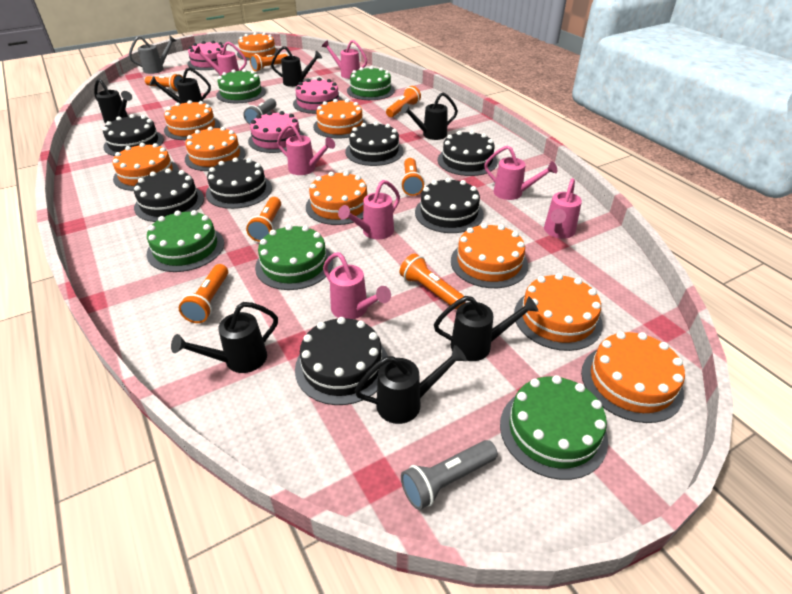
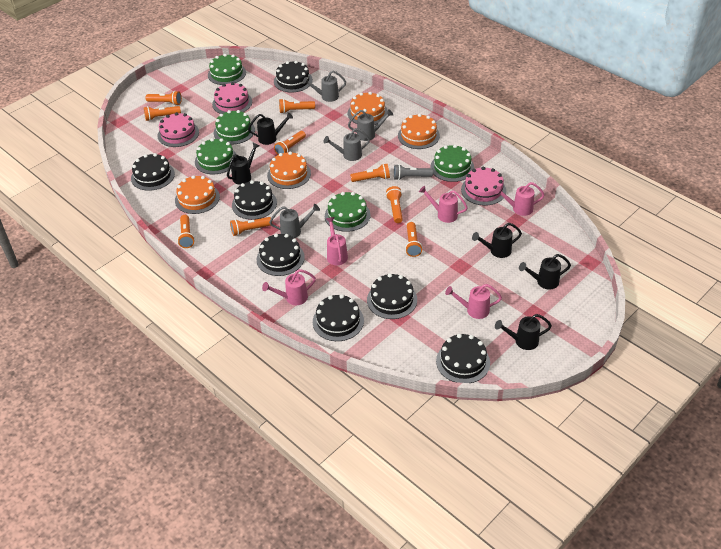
black watering can: [94,78,132,123] [150,67,211,104] [171,302,278,373] [271,46,322,87] [355,345,467,424] [401,92,458,140] [434,296,538,361] = 7 -> [227,143,259,185] [248,112,293,145] [472,223,522,258] [495,314,552,350] [519,254,571,289] = 5
grey flashlight: [243,98,276,124] [401,440,498,510] = 2 -> [394,164,433,180] = 1
grey watering can: [129,35,176,74] = 1 -> [269,204,320,238] [303,71,346,102] [323,128,370,161] [348,109,393,141] = 4
orange cake: [112,143,179,191] [164,100,220,140] [185,126,246,171] [237,32,278,61] [306,171,368,225] [313,99,367,138] [451,223,528,288] [514,273,603,351] [581,332,685,423] = 9 -> [175,175,220,214] [267,151,311,189] [348,92,388,125] [398,114,440,149] = 4
orange flashlight: [145,73,183,92] [179,264,228,323] [246,197,281,242] [250,54,288,71] [386,86,421,117] [399,253,465,309] [401,158,425,196] = 7 -> [144,106,181,121] [146,91,182,105] [177,215,195,248] [230,217,271,236] [274,131,306,155] [279,99,315,113] [350,164,390,182] [386,186,403,223] [405,222,423,257] = 9
pink watering can: [194,42,247,76] [277,123,335,175] [322,40,367,79] [323,252,391,319] [338,180,400,239] [484,145,557,200] [544,178,582,239] = 7 -> [262,269,316,305] [326,217,348,265] [419,186,468,223] [445,284,502,319] [494,182,545,216] = 5

